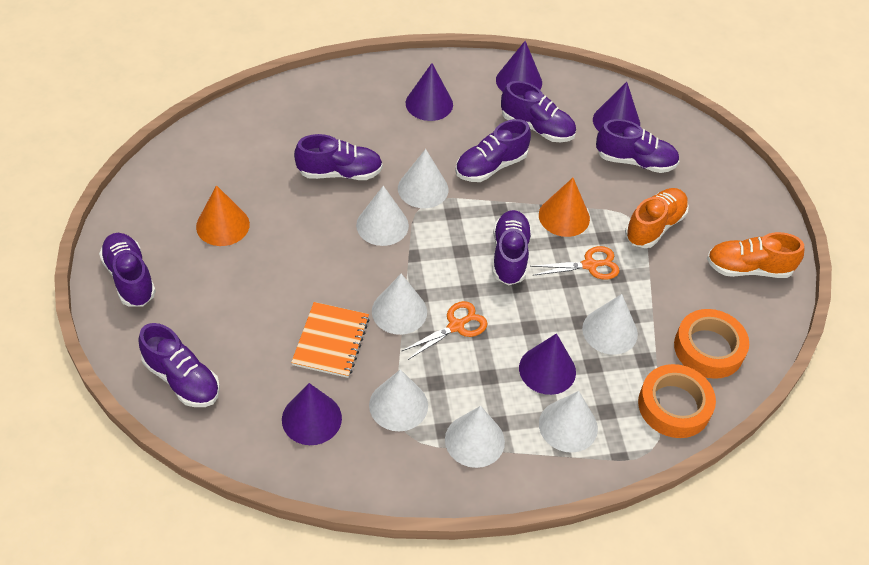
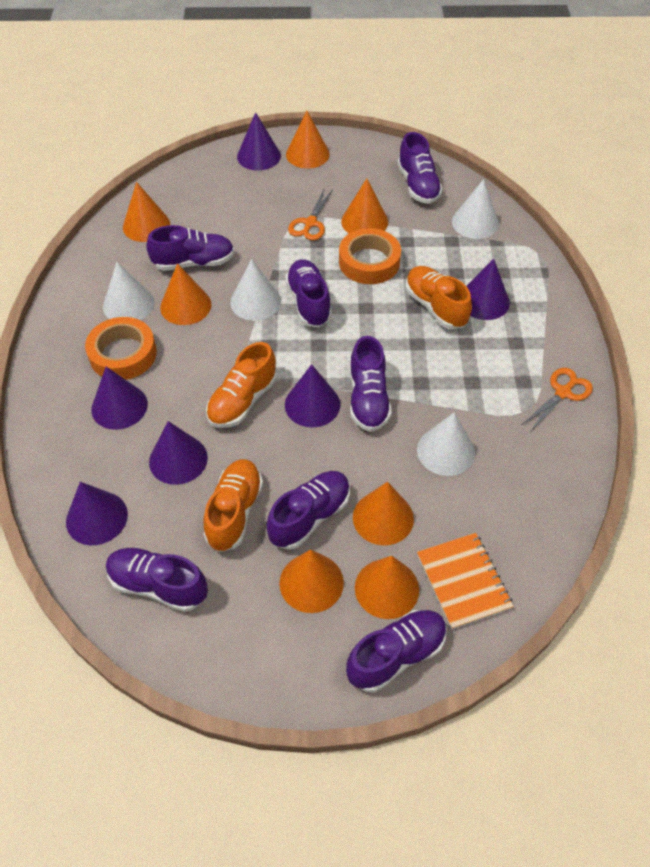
orange cone: [196,185,250,246] [539,178,590,237] = 2 -> [123,182,170,242] [160,263,212,325] [279,549,344,613] [286,111,330,168] [341,179,388,233] [353,482,414,546] [355,556,419,619] = 7
orange shoe: [625,188,689,248] [707,232,804,278] = 2 -> [203,459,263,552] [206,342,277,428] [405,266,472,329] = 3
purple cone: [282,383,342,445] [406,63,453,121] [496,41,542,92] [519,333,576,395] [593,82,640,131] = 5 -> [66,482,128,545] [91,367,148,430] [149,421,208,485] [237,112,281,171] [285,364,340,427] [466,258,510,320] = 6
white cone: [356,186,409,246] [369,369,428,431] [372,274,427,335] [398,149,449,208] [445,406,505,468] [539,391,598,453] [582,294,638,355] = 7 -> [103,262,154,320] [230,259,281,321] [417,412,475,476] [452,179,499,239] = 4

